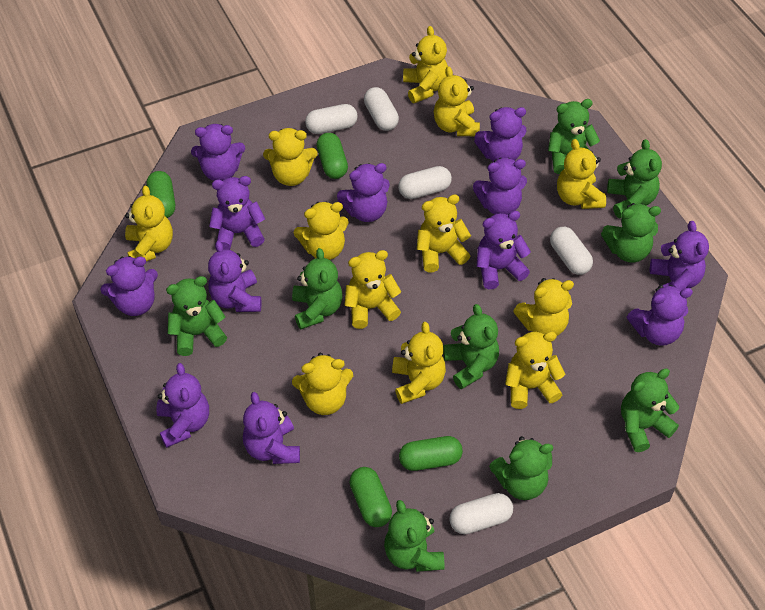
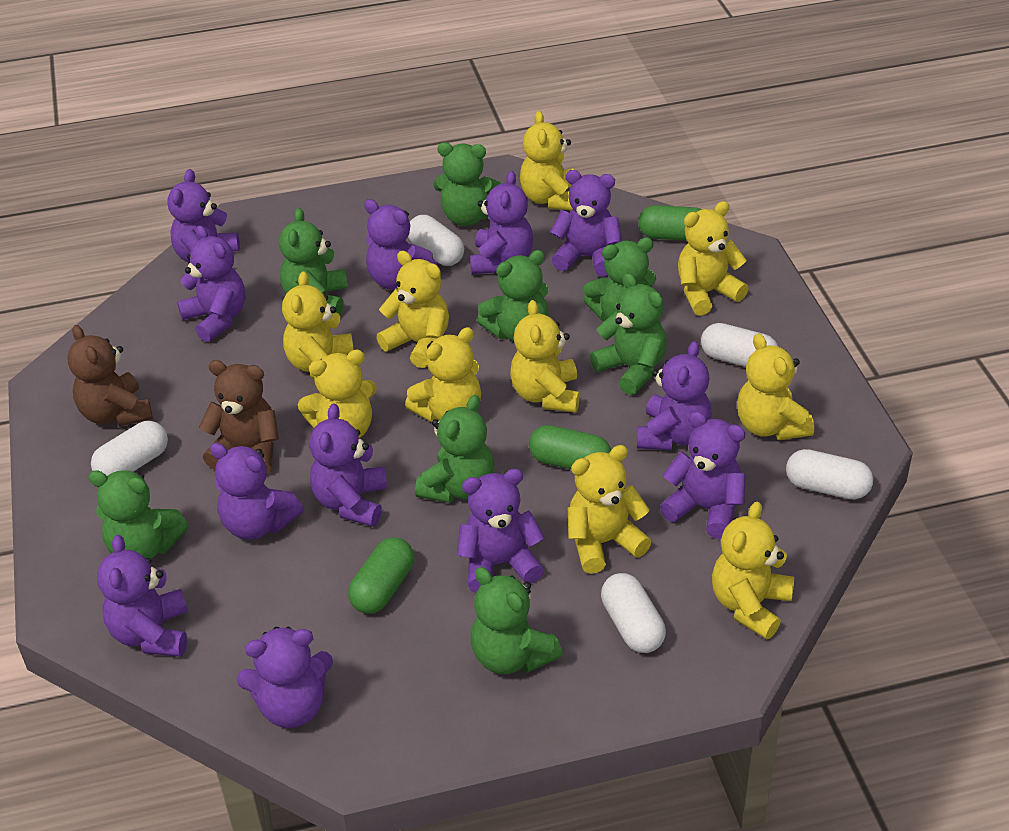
brown teddy bear: none = 0 -> [67,325,153,427] [199,360,279,474] = 2
green capsule: [146,171,175,218] [316,133,348,179] [349,467,392,527] [399,436,463,471] = 4 -> [348,537,414,613] [529,425,611,469] [638,205,702,241] = 3
green teddy bear: [166,276,227,356] [292,248,342,330] [384,500,445,572] [443,304,499,389] [489,436,553,500] [548,99,600,174] [601,203,661,262] [607,139,662,218] [621,368,679,452] = 9 -> [88,470,188,559] [279,208,348,315] [415,395,494,503] [433,142,501,226] [471,567,562,674] [477,250,549,341] [583,238,656,321] [590,273,666,395] = 8
yellow teddy bear: [125,185,173,262] [263,128,318,186] [292,353,353,415] [294,201,349,260] [344,250,401,329] [392,322,446,404] [403,26,448,103] [417,194,471,272] [434,67,480,136] [505,332,565,409] [513,278,574,336] [557,139,606,209] = 12 -> [282,271,354,379] [298,350,377,438] [377,251,449,368] [405,327,481,422] [510,300,580,413] [520,111,574,210] [568,445,651,574] [678,201,749,316] [712,502,794,639] [737,333,814,440] = 10

